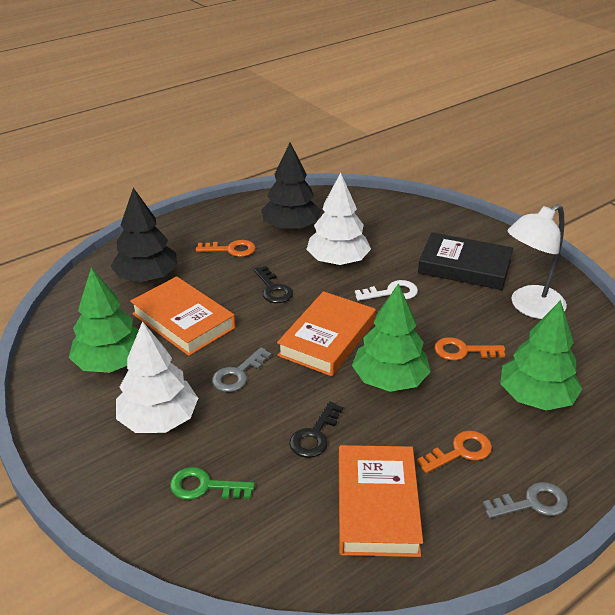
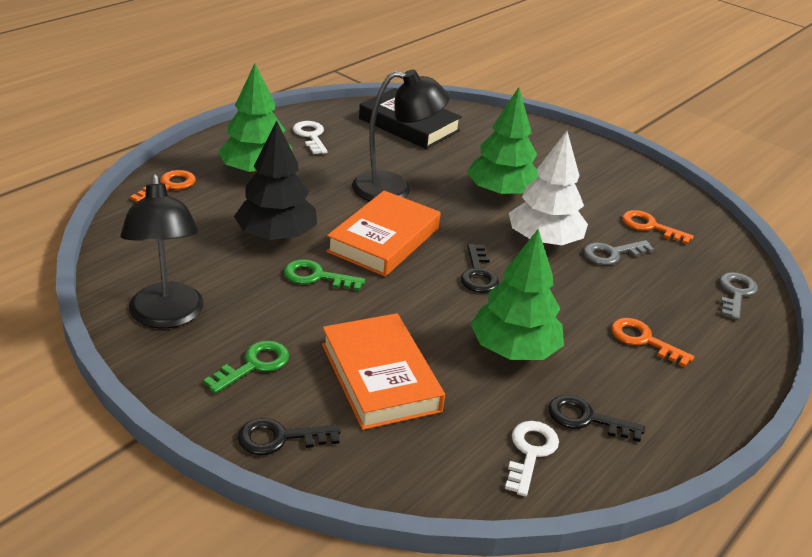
black key: [254,266,293,303] [289,401,343,458] = 2 -> [237,418,341,455] [461,244,499,293] [549,395,645,442] = 3
black lamp: none = 0 -> [120,174,204,328] [352,70,450,201] = 2
black tree: [111,188,178,282] [261,143,321,231] = 2 -> [234,120,317,241] = 1
green key: [170,467,255,500] = 1 -> [203,341,289,394] [284,259,365,291] = 2
orange book: [130,276,235,356] [277,291,376,376] [339,445,423,557] = 3 -> [322,313,445,430] [326,191,441,276] = 2
white key: [355,280,418,301] = 1 -> [293,121,328,154] [505,421,559,496] = 2
white lamp: [507,204,567,319] = 1 -> none = 0
white tree: [116,321,198,433] [306,173,371,265] = 2 -> [509,131,588,246] = 1

